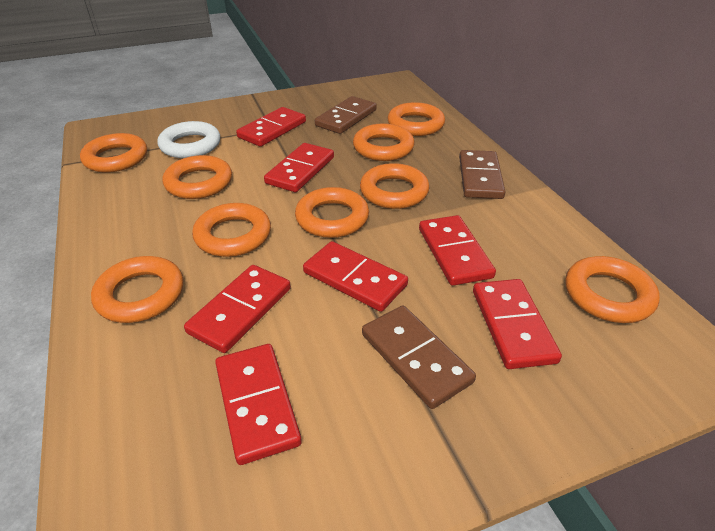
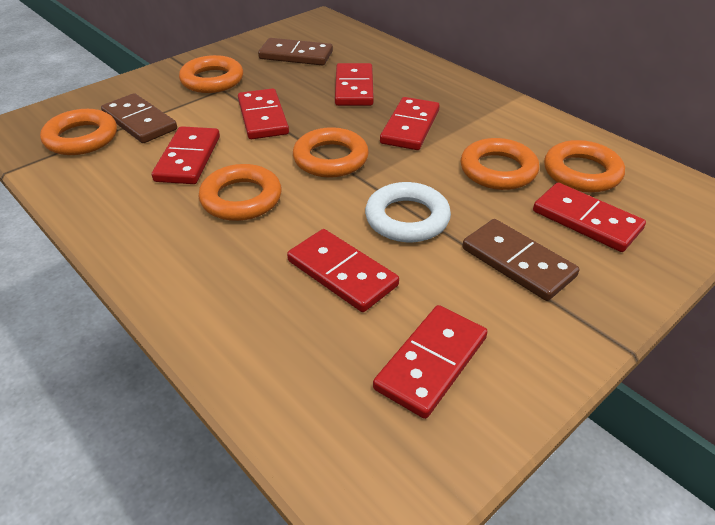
orange ring: [80,133,147,173] [91,256,184,323] [162,155,232,199] [192,203,271,257] [295,187,369,238] [353,123,415,161] [360,163,429,209] [388,102,445,136] [565,256,660,323] = 9 -> [40,109,117,155] [179,55,243,93] [199,164,282,221] [293,127,369,178] [461,138,539,190] [544,140,625,193] = 6

